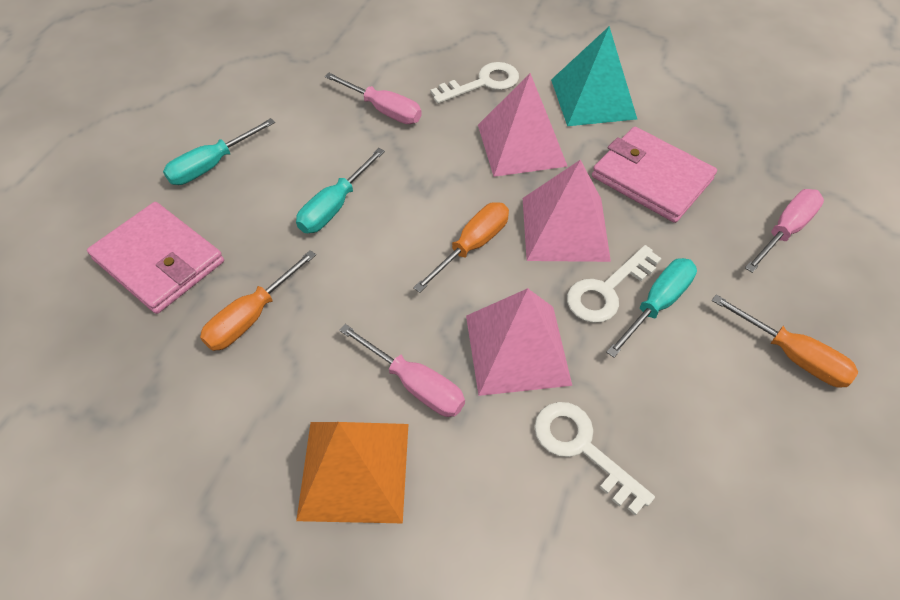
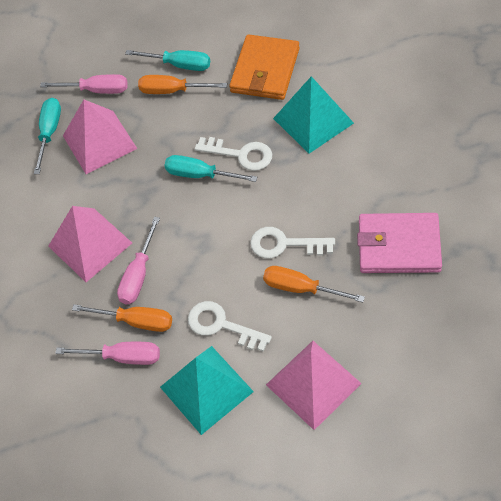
orange pyramid: [296,422,409,523] = 1 -> none = 0
orange wallet: none = 0 -> [229,34,300,100] = 1
pink wallet: [87,202,224,314] [592,127,717,223] = 2 -> [357,213,442,273] = 1
turquoise pyramid: [551,26,637,126] = 1 -> [160,346,254,435] [273,76,354,154] = 2

